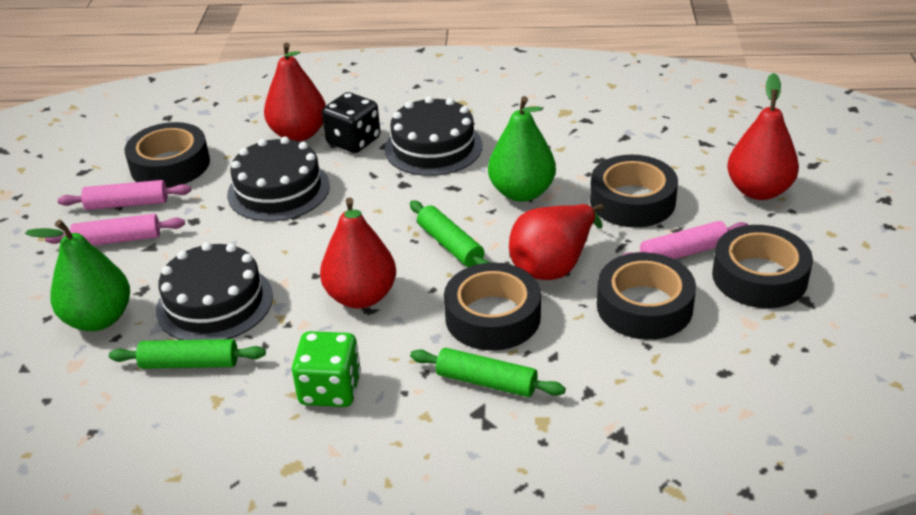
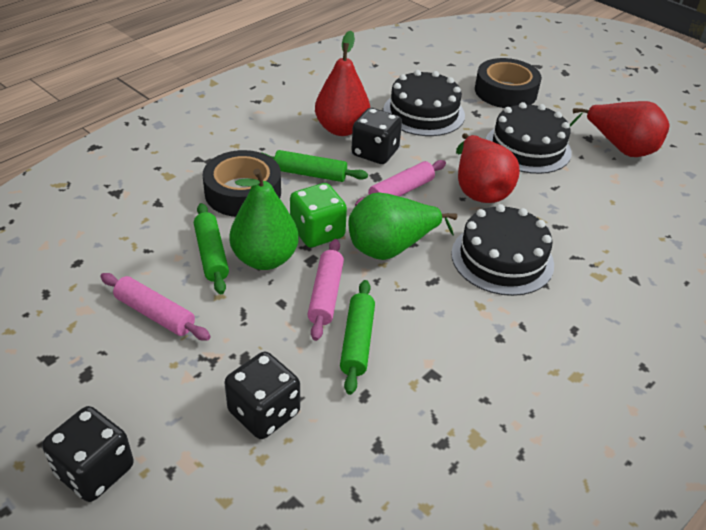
black dice: [322,92,381,153] = 1 -> [42,406,134,502] [225,352,300,439] [351,108,402,164] = 3
black tape: [124,122,210,188] [444,263,541,351] [590,155,678,228] [597,252,696,340] [712,225,813,308] = 5 -> [203,150,281,217] [475,58,542,108] = 2
red pear: [264,43,326,142] [320,198,396,308] [509,204,604,280] [727,73,799,200] = 4 -> [315,31,370,136] [456,133,519,203] [570,101,670,157] = 3

